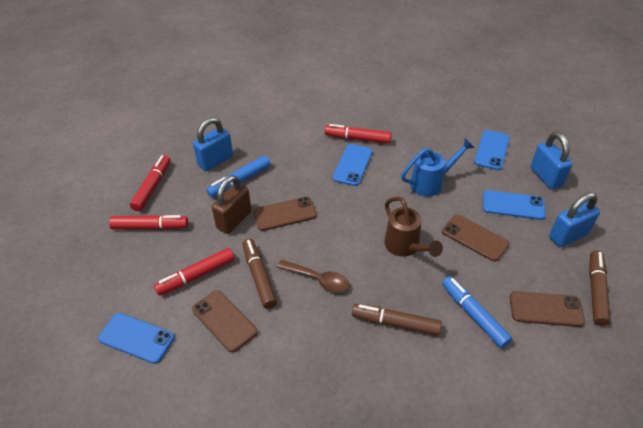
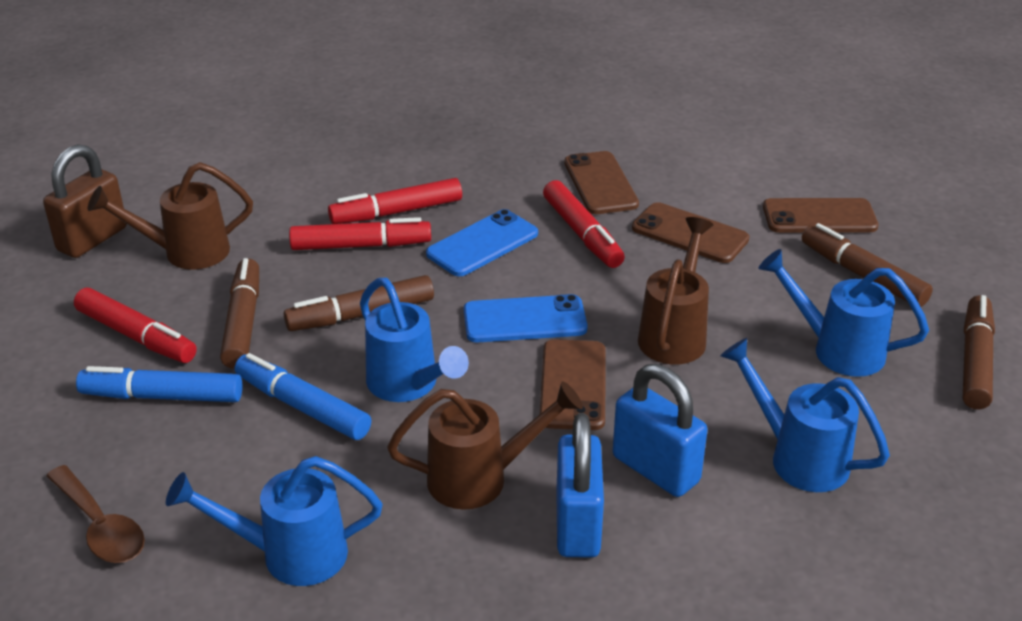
blue padlock: [193,117,233,171] [530,132,572,190] [549,192,600,247] = 3 -> [556,413,604,558] [613,364,707,497] = 2
blue phone: [98,313,174,364] [332,144,373,186] [474,130,510,170] [483,190,545,220] = 4 -> [426,209,538,276] [464,294,588,343] = 2
blue watering can: [401,138,475,197] = 1 -> [166,456,382,586] [360,278,469,402] [720,338,890,492] [759,249,929,377] = 4
brown marker: [242,238,277,309] [352,304,442,336] [589,250,611,326] = 3 -> [220,258,259,369] [284,275,434,331] [802,223,933,307] [963,295,995,409] = 4
brown watering can: [384,196,443,257] = 1 -> [88,162,253,270] [387,381,583,510] [638,217,714,365] = 3

